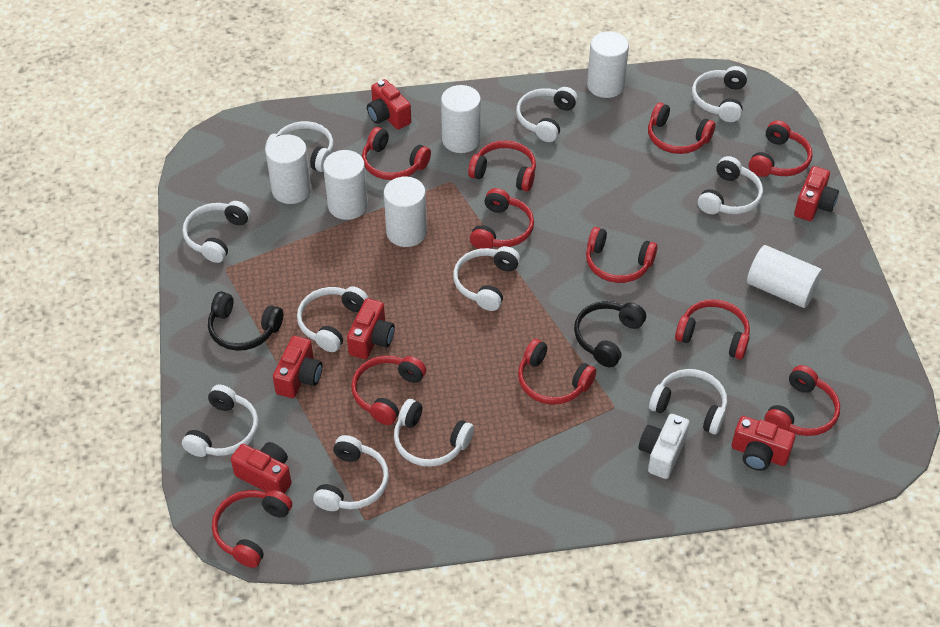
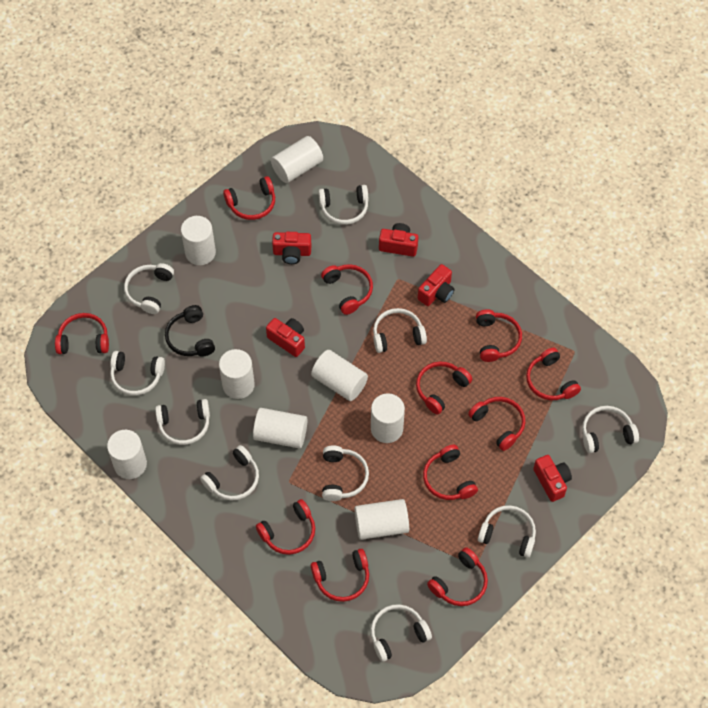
black headphones: [208,291,283,351] [574,301,646,367] = 2 -> [165,305,215,357] = 1
red camera: [231,442,292,494] [273,336,322,398] [347,298,395,359] [367,79,411,130] [732,416,795,471] [794,166,839,221] = 6 -> [266,318,305,357] [272,232,311,264] [379,223,418,257] [418,264,455,306] [533,455,572,502] = 5
white camera: [638,414,690,479] = 1 -> none = 0
white cylinder: [265,135,312,204] [323,150,368,220] [384,177,427,247] [441,85,481,153] [587,31,629,98] [747,245,822,308] = 6 -> [107,430,147,479] [181,216,216,265] [219,349,255,399] [253,408,307,449] [271,136,323,183] [311,350,368,401] [355,499,409,540] [371,393,405,443] = 8
white headphones: [182,384,258,457] [183,201,251,263] [265,121,334,172] [297,286,368,352] [313,435,389,511] [394,399,474,467] [453,246,520,311] [516,87,578,142] [649,369,727,434] [692,66,747,122] [698,156,763,214] = 11 -> [110,351,165,396] [124,263,174,314] [155,399,210,445] [200,445,259,501] [318,185,368,225] [322,446,369,501] [371,604,432,662] [373,308,427,353] [478,505,536,558] [582,406,639,453] = 10

